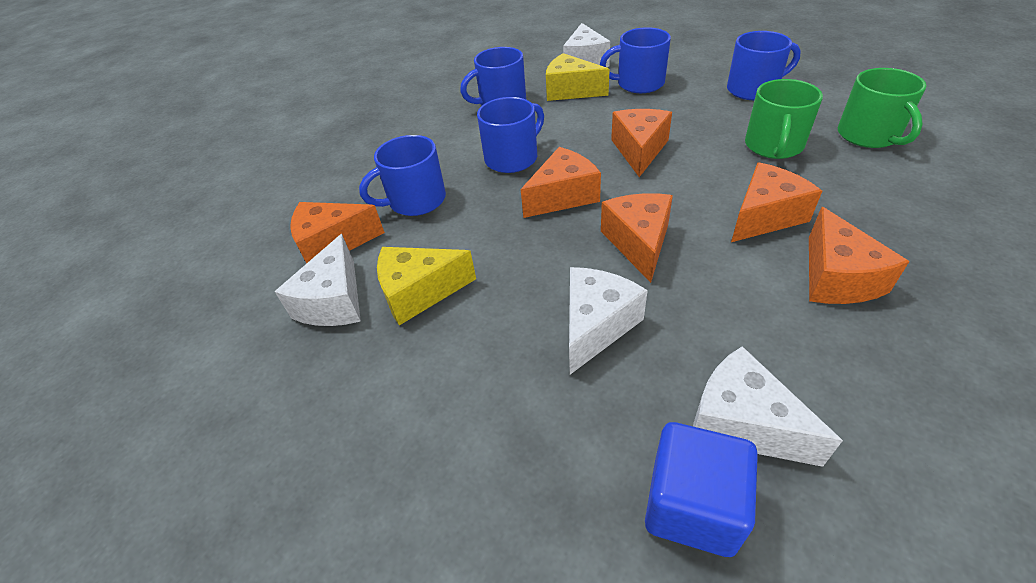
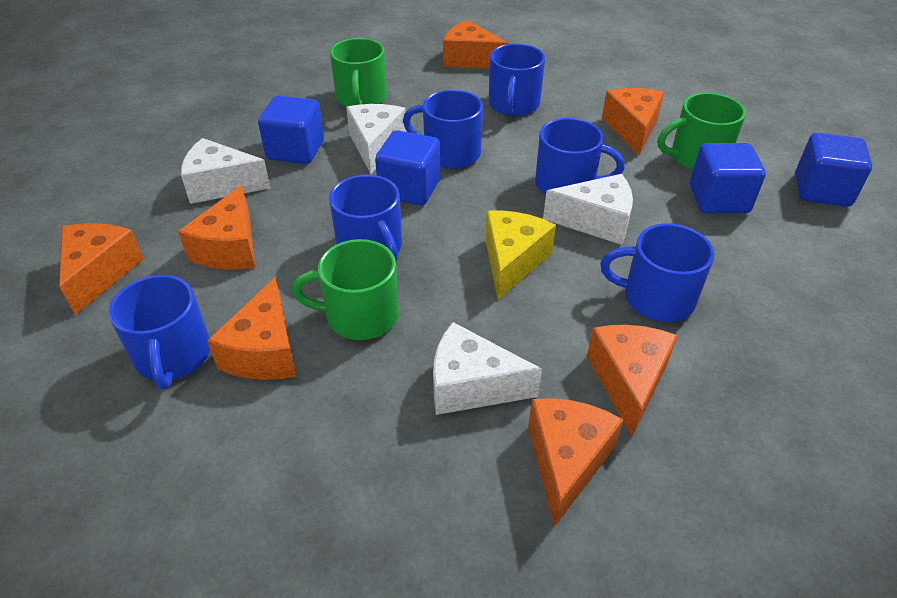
blue cube: [645,422,758,557] = 1 -> [258,95,324,164] [375,130,441,205] [690,143,766,213] [795,133,872,207] = 4
blue mug: [359,135,446,216] [460,47,526,106] [477,97,544,173] [600,27,671,93] [727,31,801,100] = 5 -> [109,275,210,390] [329,175,402,262] [403,90,483,169] [489,43,545,116] [535,118,625,195] [601,223,714,322] = 6
green mug: [745,79,823,159] [838,68,927,148] = 2 -> [292,239,399,340] [330,38,387,107] [658,93,746,170] = 3
orange cheese: [290,202,385,263] [521,147,601,218] [601,193,673,283] [611,109,672,177] [731,162,822,242] [809,207,910,304] = 6 -> [59,223,144,315] [178,185,255,270] [207,278,296,380] [443,20,508,69] [528,398,623,527] [587,325,678,437] [602,88,664,156] = 7
yellow cheese: [377,247,476,325] [546,53,610,101] = 2 -> [485,210,556,300] = 1

